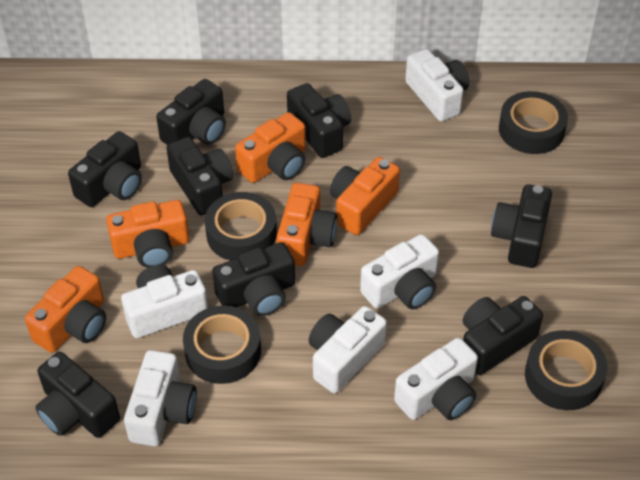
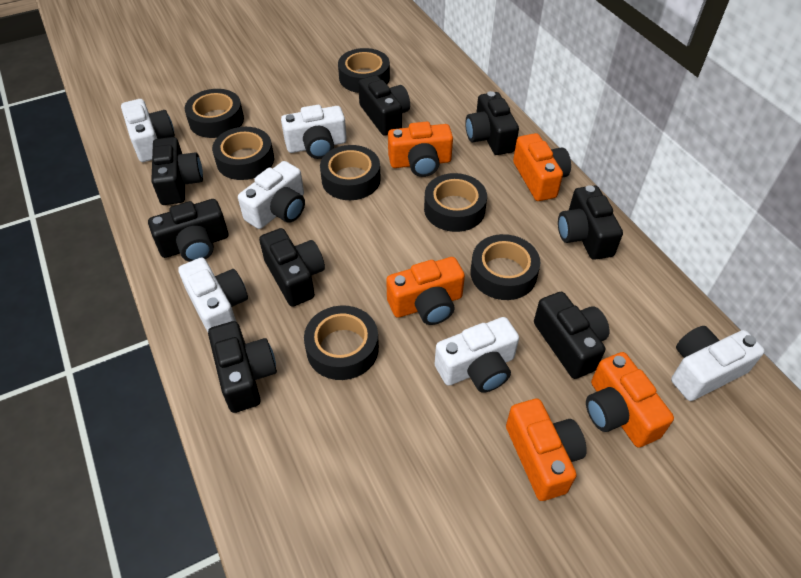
black tape: [183,306,261,384] [205,192,277,261] [499,91,568,154] [525,330,607,410] = 4 -> [185,89,244,138] [212,127,274,180] [304,305,379,380] [320,145,381,200] [338,48,390,93] [424,173,487,232] [470,234,540,300] = 7

